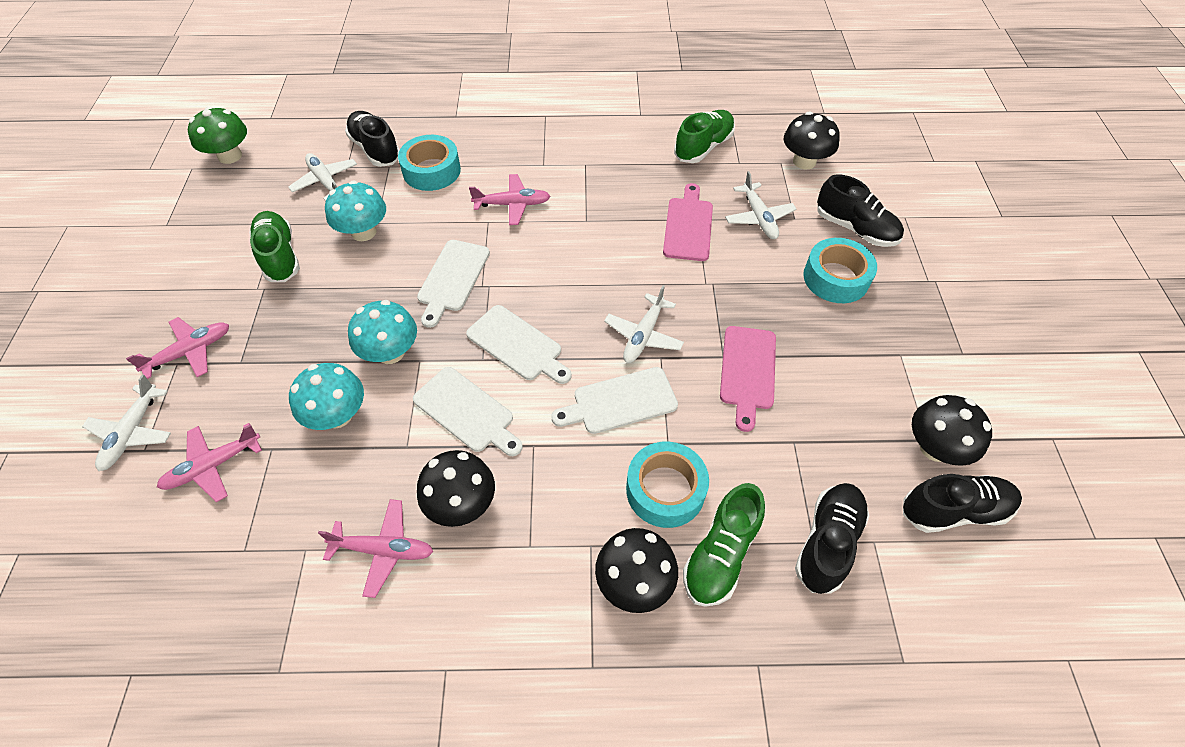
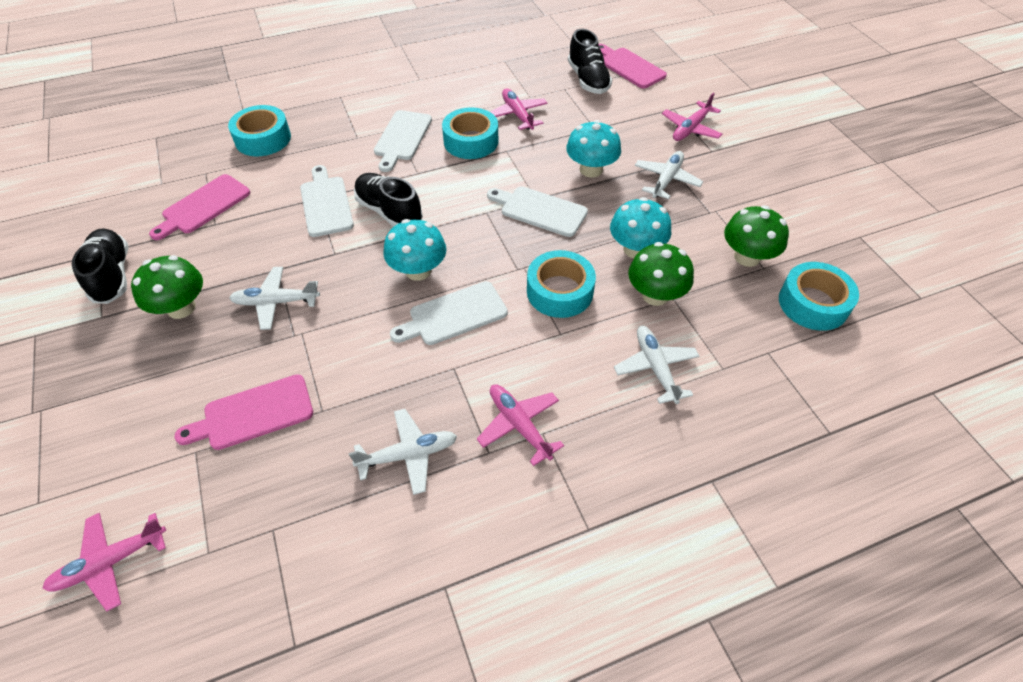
black mushroom: [417,450,495,527] [595,528,678,613] [784,112,840,170] [912,395,992,466] = 4 -> none = 0
black shoe: [345,111,400,167] [795,483,869,594] [817,174,904,247] [903,474,1022,533] = 4 -> [72,229,128,304] [354,173,423,227] [568,29,612,94] = 3
green mushroom: [188,107,247,164] = 1 -> [131,255,203,319] [628,242,694,306] [724,206,789,267] = 3
green shoe: [249,211,300,282] [674,110,735,163] [683,483,765,607] = 3 -> none = 0
pink cutting board: [663,183,713,261] [720,326,776,432] = 2 -> [149,174,250,240] [175,374,313,450] [599,44,667,89] = 3
turquoise tape: [398,135,461,191] [626,442,709,528] [803,238,877,303] = 3 -> [228,105,291,156] [442,107,498,159] [527,250,596,318] [779,262,859,331] = 4

